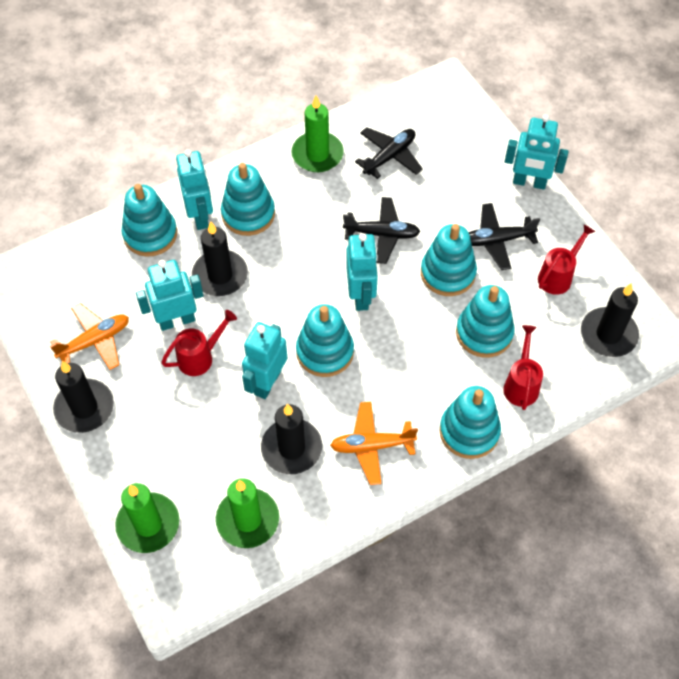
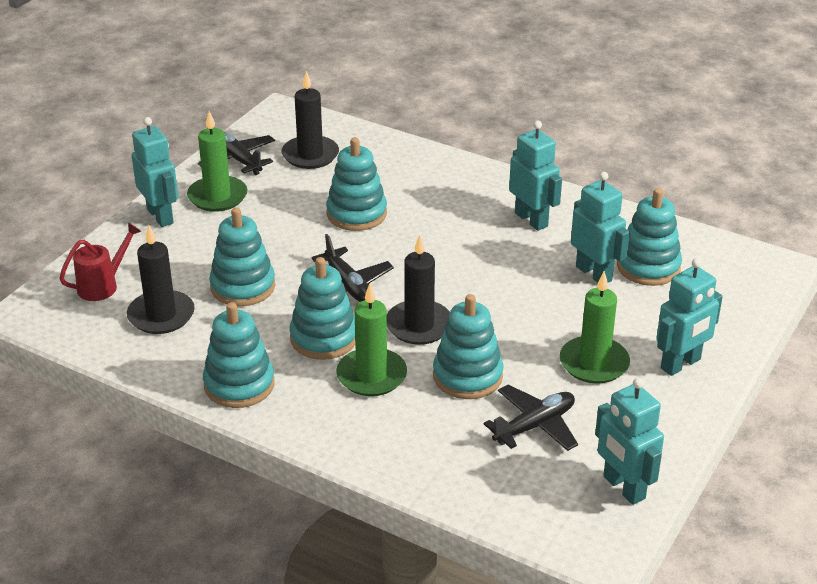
black candle: [53,361,114,433] [192,221,248,296] [261,404,322,474] [581,283,639,357] = 4 -> [127,225,195,334] [281,71,339,169] [387,235,450,345] = 3
orange plane: [50,303,129,370] [330,402,418,485] = 2 -> none = 0
red watering can: [161,310,237,376] [503,325,543,410] [538,224,595,295] = 3 -> [59,222,141,301] = 1

